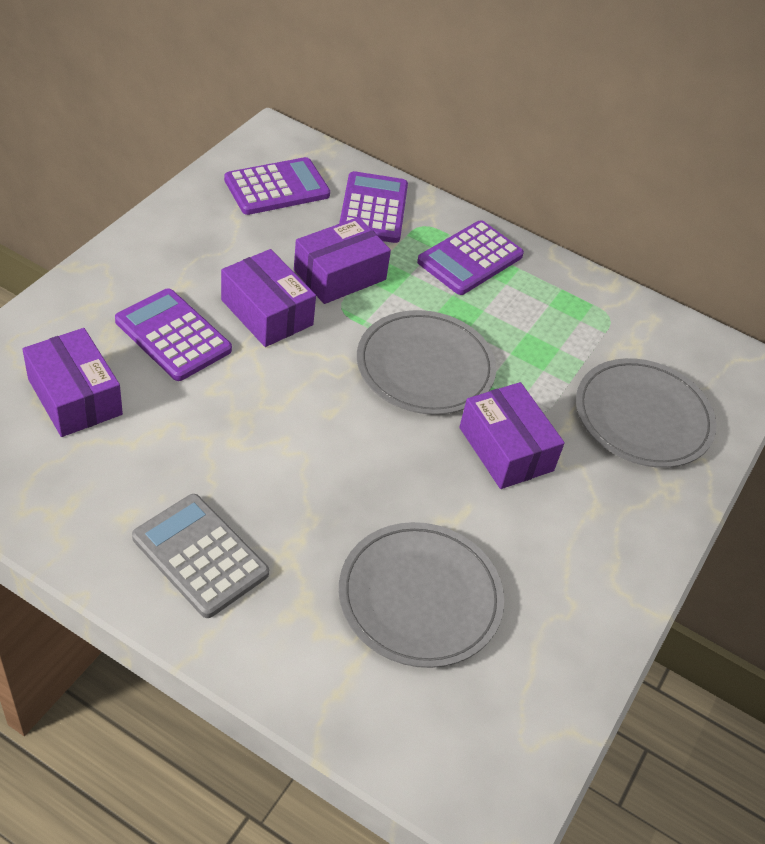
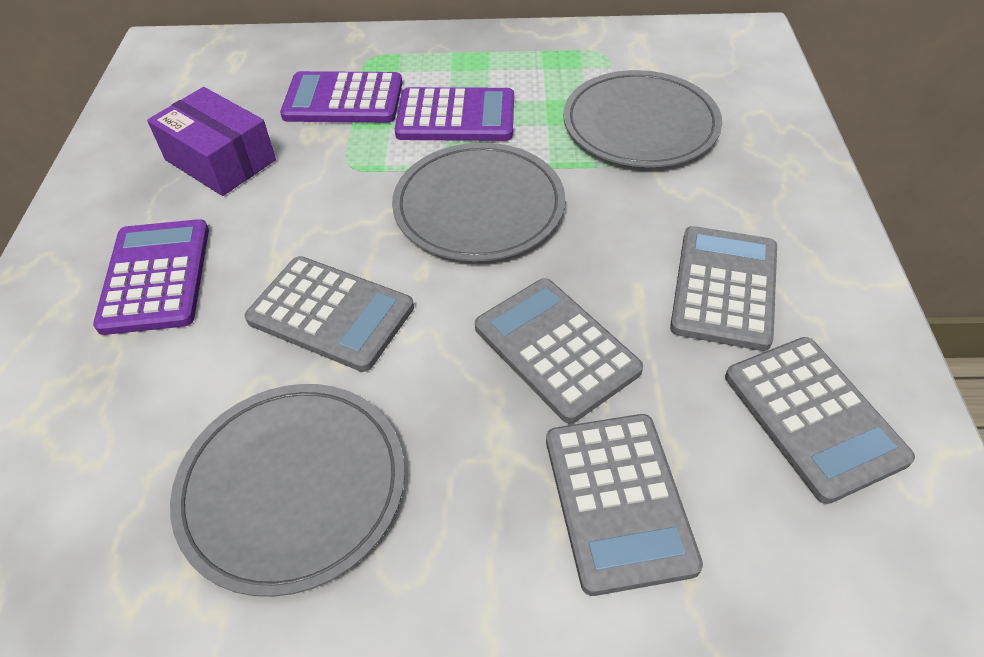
grey calculator: [132,494,269,618] = 1 -> [244,256,414,372] [475,278,643,424] [546,414,703,596] [670,226,777,351] [725,337,915,504] = 5
purple box: [22,328,123,437] [221,249,316,347] [294,217,391,304] [459,382,565,489] = 4 -> [147,87,276,196] = 1
purple calculator: [115,288,232,381] [224,157,330,215] [339,171,408,243] [417,220,524,295] = 4 -> [93,219,209,335] [280,71,402,123] [395,87,514,141] = 3

